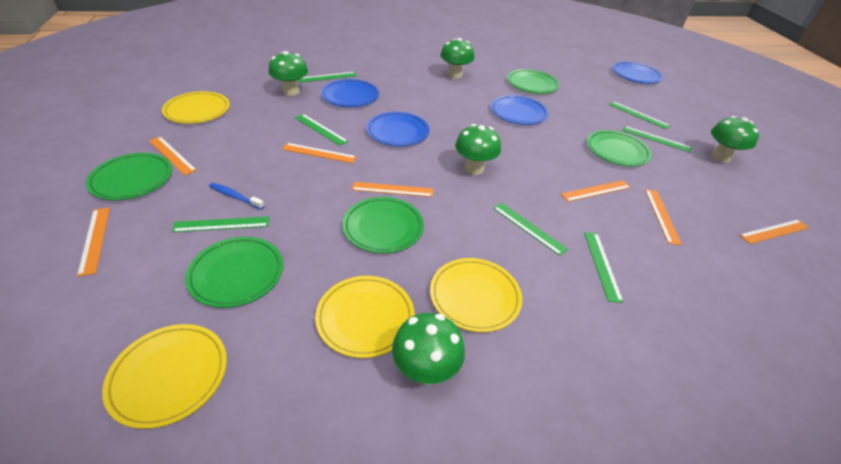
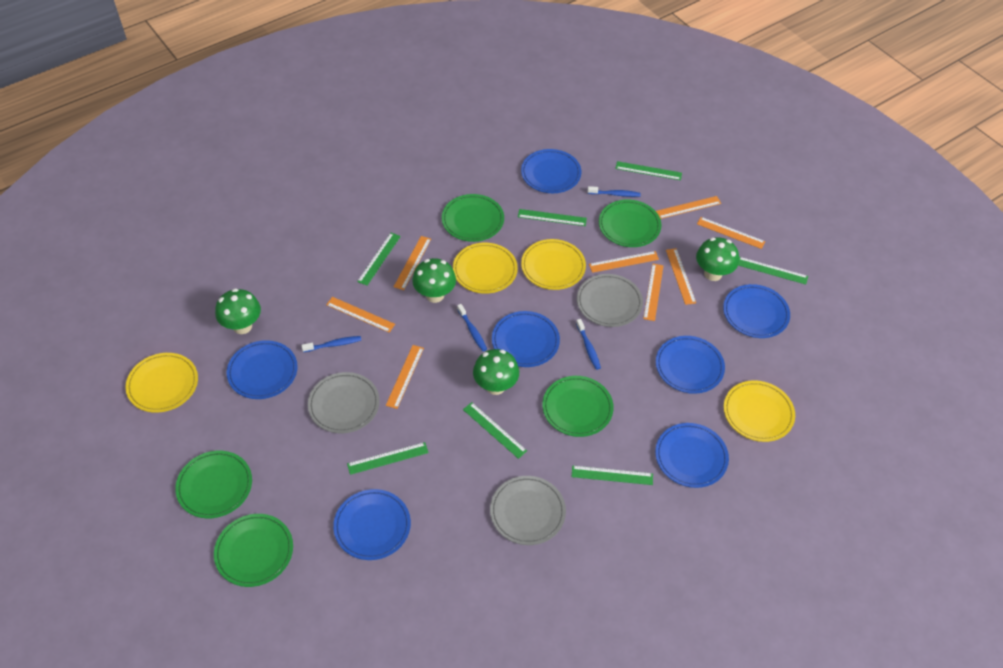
blue plate: [321,79,379,107] [366,112,430,147] [491,95,548,125] [612,61,663,84] = 4 -> [226,340,298,399] [333,489,411,560] [492,311,560,367] [521,149,581,193] [655,423,729,488] [656,336,725,394] [723,284,790,338] = 7
blue toothbrush: [209,183,265,210] = 1 -> [301,336,361,352] [457,304,487,351] [576,319,601,370] [588,186,641,197] = 4
green mushroom: [269,51,308,96] [392,313,465,385] [440,38,474,79] [455,124,501,175] [711,116,759,163] = 5 -> [215,288,261,334] [412,258,456,303] [473,349,519,395] [696,237,739,281] = 4
grey plate: none = 0 -> [308,372,380,433] [490,476,566,545] [577,274,643,327] = 3
orange ruler: [77,207,110,277] [149,136,197,175] [282,143,357,163] [352,182,433,197] [561,180,631,202] [645,190,682,245] [740,220,809,244] = 7 -> [326,297,395,333] [386,345,424,409] [394,236,431,290] [589,251,659,273] [643,264,664,321] [656,196,721,219] [666,248,696,305] [697,217,765,249] = 8

